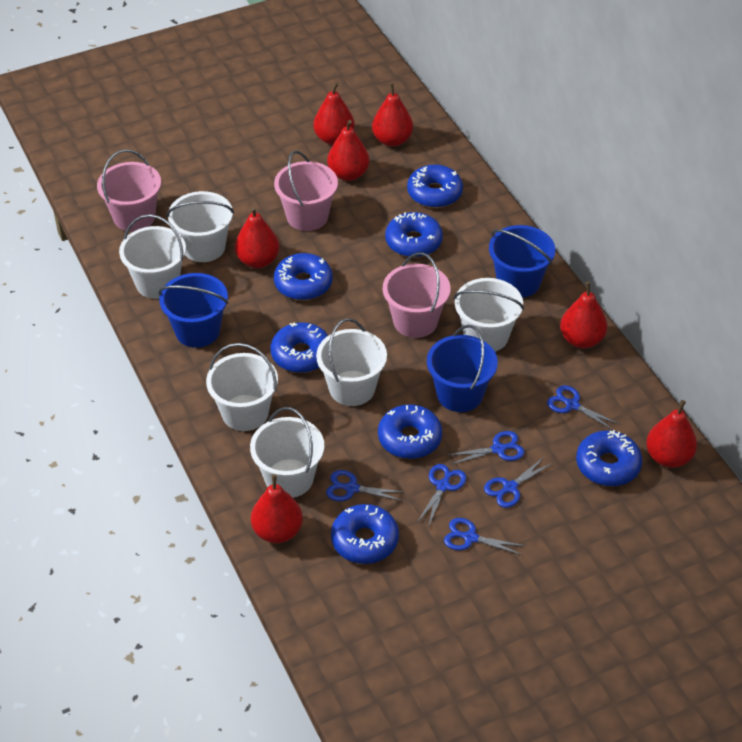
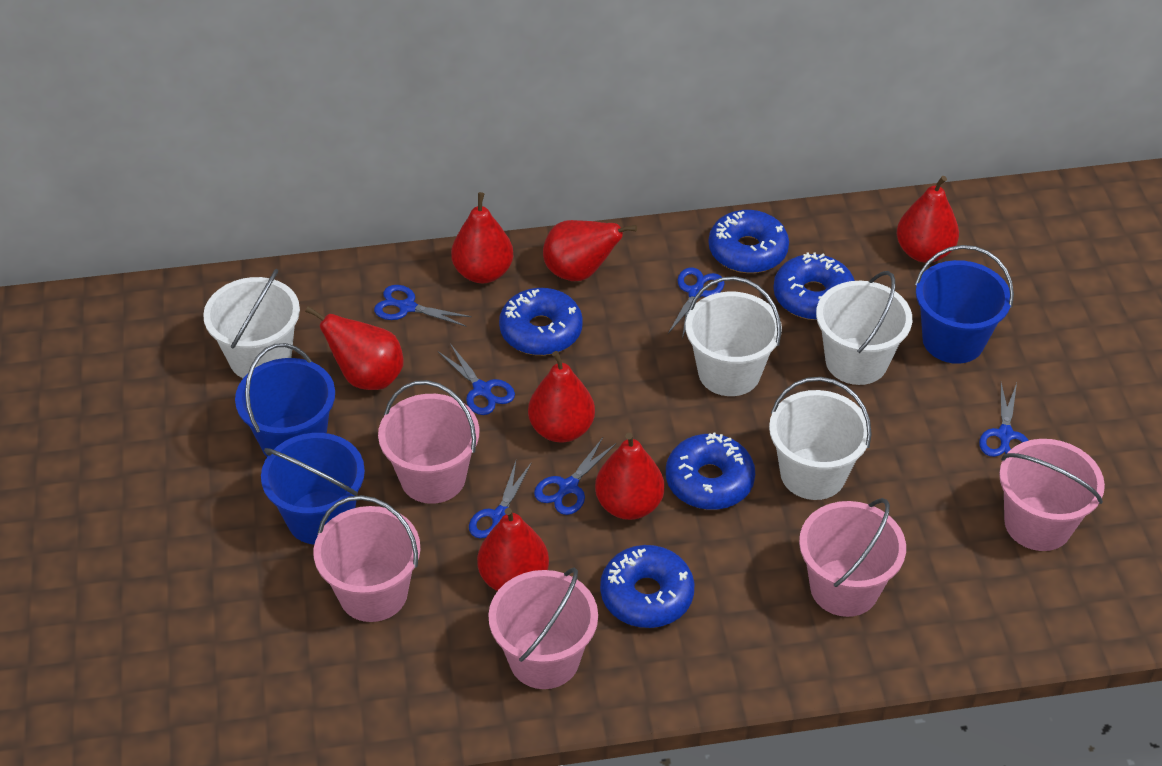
blue donut: [271,322,328,373] [274,253,333,300] [331,504,399,564] [378,404,442,459] [385,212,443,258] [407,164,463,208] [576,430,642,486] = 7 -> [499,288,583,355] [600,545,694,628] [666,432,755,510] [709,210,789,273] [773,252,855,320] = 5
pink bucket: [97,149,161,232] [274,151,338,231] [383,252,451,338] = 3 -> [314,495,421,622] [378,380,479,504] [488,568,598,689] [799,498,906,617] [999,439,1105,551] = 5
white bucket: [119,214,186,299] [167,191,234,262] [206,343,278,431] [250,407,324,498] [316,318,387,406] [454,278,524,352] = 6 -> [203,269,300,378] [685,276,782,396] [769,377,872,500] [816,271,912,385] = 4

